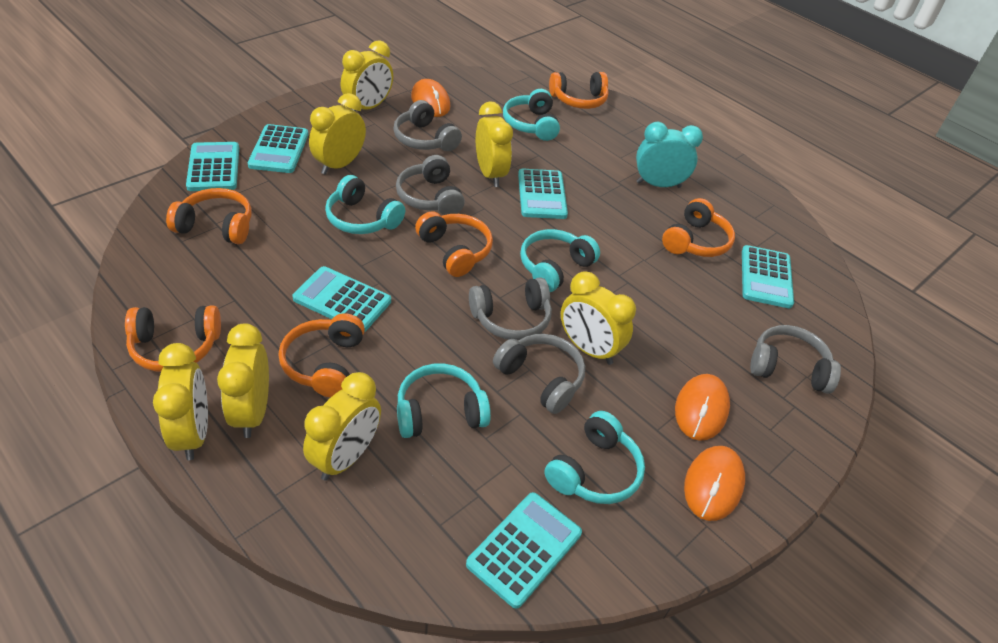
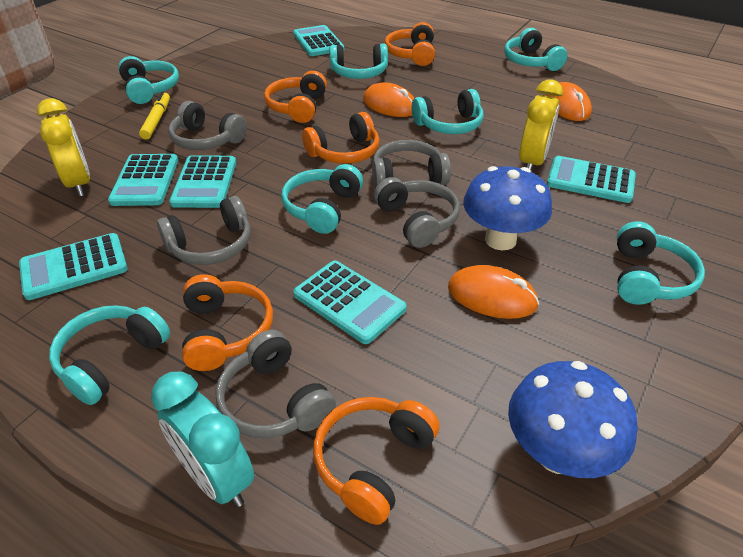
blue mushroom: none = 0 -> [463,166,552,250] [508,361,638,478] = 2
orange headphones: [125,305,221,372] [166,188,252,244] [279,313,365,398] [415,211,493,277] [549,72,609,109] [662,198,735,257] = 6 -> [182,274,273,371] [264,71,327,123] [302,112,379,164] [313,397,440,525] [384,22,435,66] = 5
turquoise headphones: [325,175,405,234] [397,363,491,438] [503,89,560,141] [520,229,600,292] [544,411,645,504] = 5 -> [49,305,170,405] [118,56,179,104] [281,164,363,234] [329,44,388,79] [412,89,483,134] [504,28,568,71] [617,221,705,305] = 7
yellow clock: [153,343,208,460] [217,323,269,438] [303,372,381,481] [309,93,366,175] [341,40,393,112] [476,101,513,187] [561,271,636,365] = 7 -> [37,98,90,197] [519,79,563,171] = 2
yellow marker: none = 0 -> [139,92,170,139] = 1

